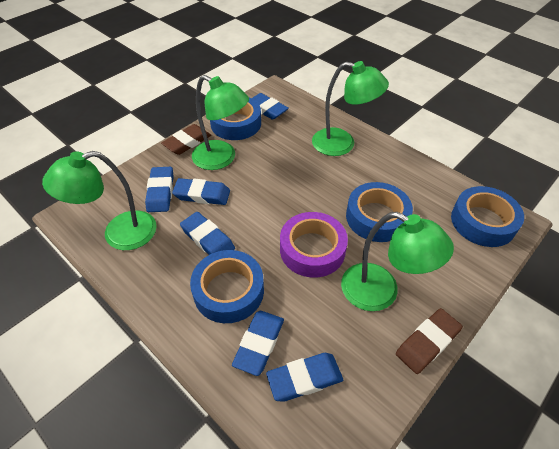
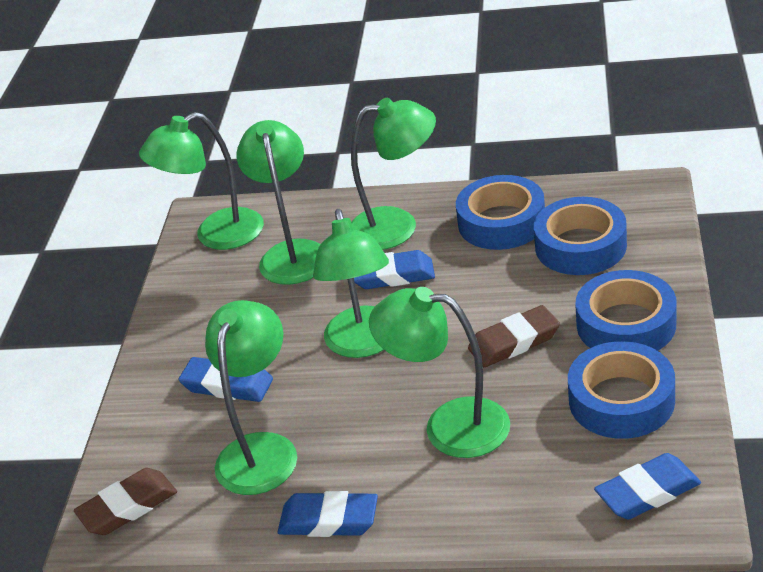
blue eraser: [145,167,174,212] [172,178,230,205] [180,212,235,255] [232,311,284,376] [252,93,289,120] [266,353,343,402] = 6 -> [179,357,273,402] [277,491,378,537] [354,250,435,289] [594,453,701,520] = 4
green lamp: [42,151,157,250] [192,75,249,170] [312,61,389,156] [341,212,454,311] = 4 -> [139,112,264,250] [205,300,297,495] [236,120,321,285] [313,209,389,358] [351,98,436,250] [369,287,510,458] = 6
purple tape: [280,212,348,278] = 1 -> none = 0

